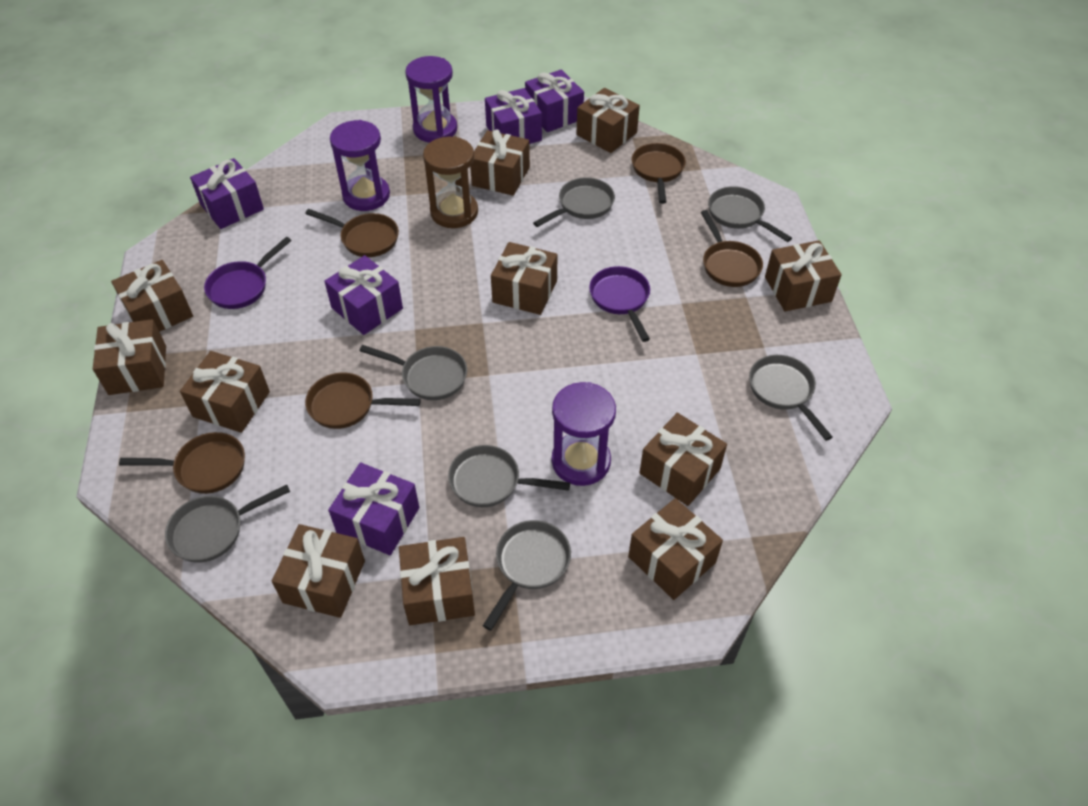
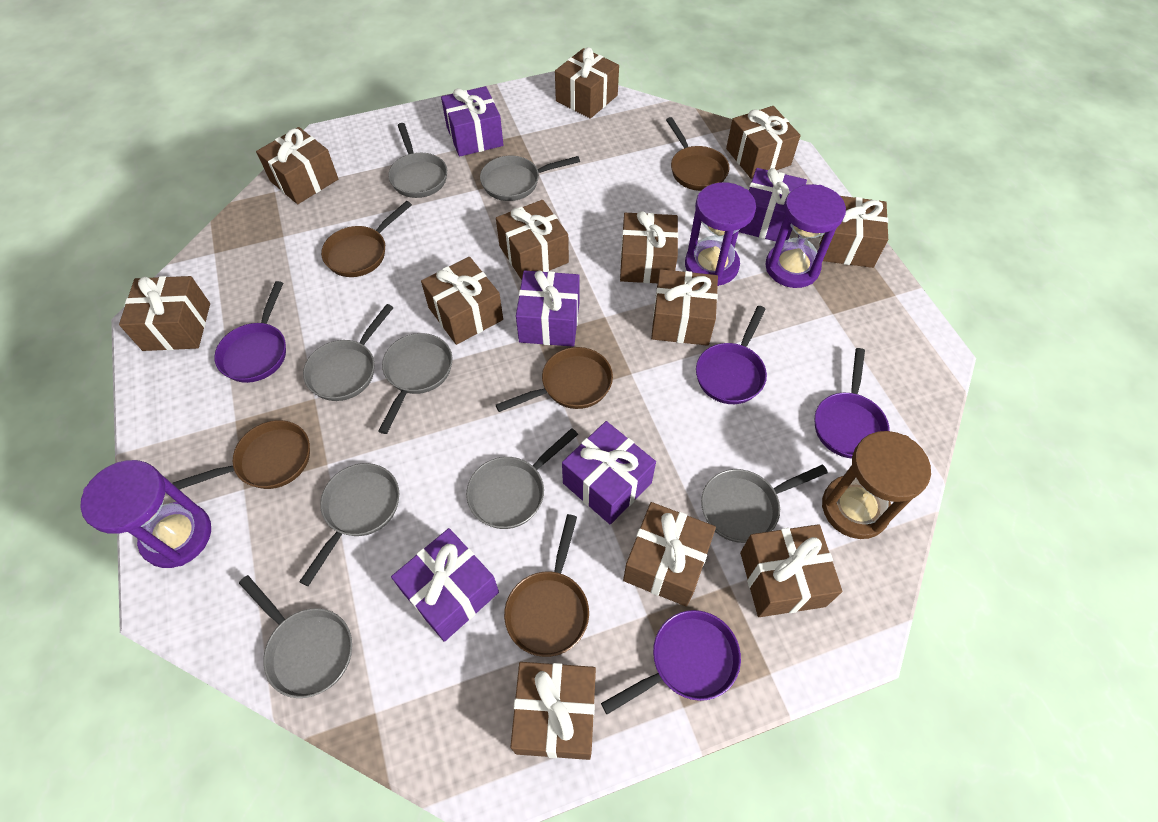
brown gift: [93,319,166,395] [111,260,193,332] [180,351,270,433] [271,524,365,618] [399,537,475,625] [470,130,530,196] [491,242,558,315] [576,88,640,153] [628,498,723,600] [640,413,727,506] [765,240,842,312] = 11 -> [119,276,210,351] [256,127,338,204] [421,257,503,345] [496,200,569,280] [510,662,596,760] [555,47,619,119] [620,211,678,283] [623,502,716,607] [651,269,718,346] [726,106,801,179] [740,524,842,617] [819,196,888,268] = 12
grey pan: [165,485,290,563] [359,345,467,400] [448,445,570,507] [483,520,571,631] [533,177,615,227] [708,186,792,242] [749,355,833,441] = 7 -> [239,575,352,698] [299,463,399,586] [303,304,394,401] [378,333,453,434] [388,123,447,198] [466,428,578,529] [480,156,580,201] [701,465,828,543] = 8
purple pan: [204,237,292,309] [589,266,650,342] = 2 -> [214,281,286,383] [601,610,741,714] [696,306,767,404] [815,348,890,459] = 4

